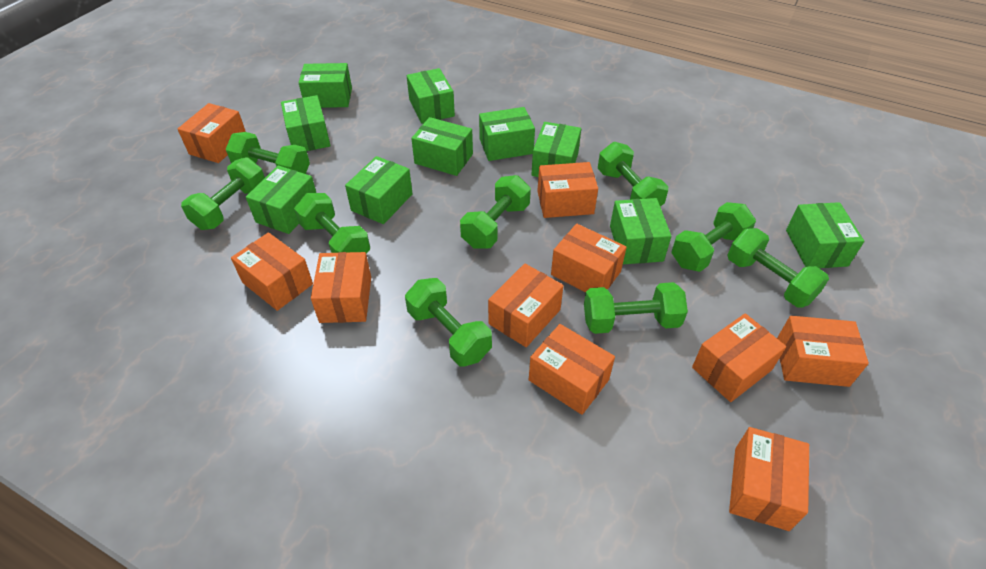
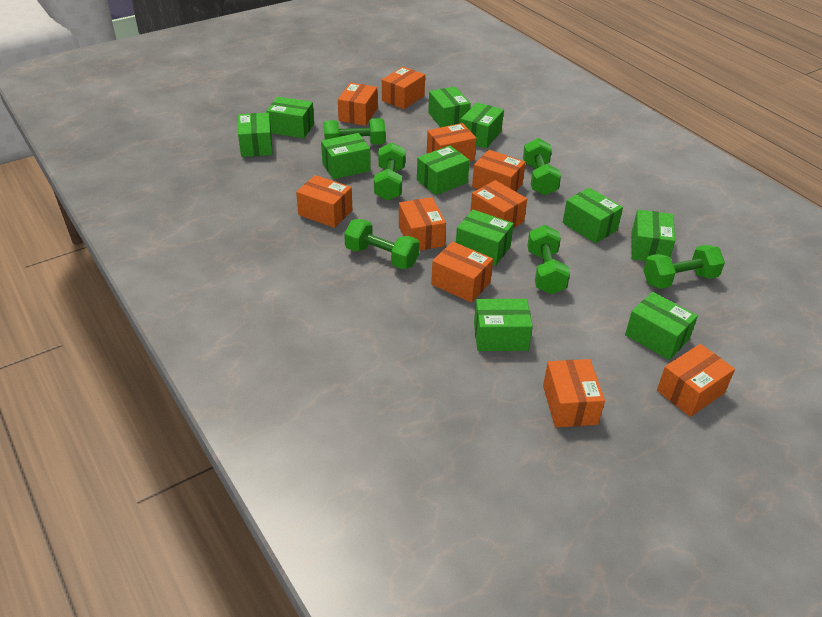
green box: [246,166,316,234] [281,95,331,151] [298,63,352,108] [345,156,413,224] [407,68,455,124] [411,117,473,176] [479,107,535,161] [531,122,581,177] [610,198,672,264] [786,202,864,268] = 10 -> [238,113,273,157] [267,97,314,138] [321,133,371,179] [417,146,470,195] [428,87,471,127] [456,209,514,266] [461,102,504,148] [474,299,533,351] [563,188,623,243] [625,292,698,360] [631,209,675,261] = 11
green dumbbell: [181,157,265,230] [226,132,310,174] [294,193,370,254] [405,278,492,367] [460,175,531,249] [584,282,688,334] [598,142,668,207] [672,202,756,272] [728,228,829,307] = 9 -> [324,118,385,145] [344,219,419,269] [374,142,406,201] [523,138,561,196] [527,225,570,294] [643,245,725,289] = 6

